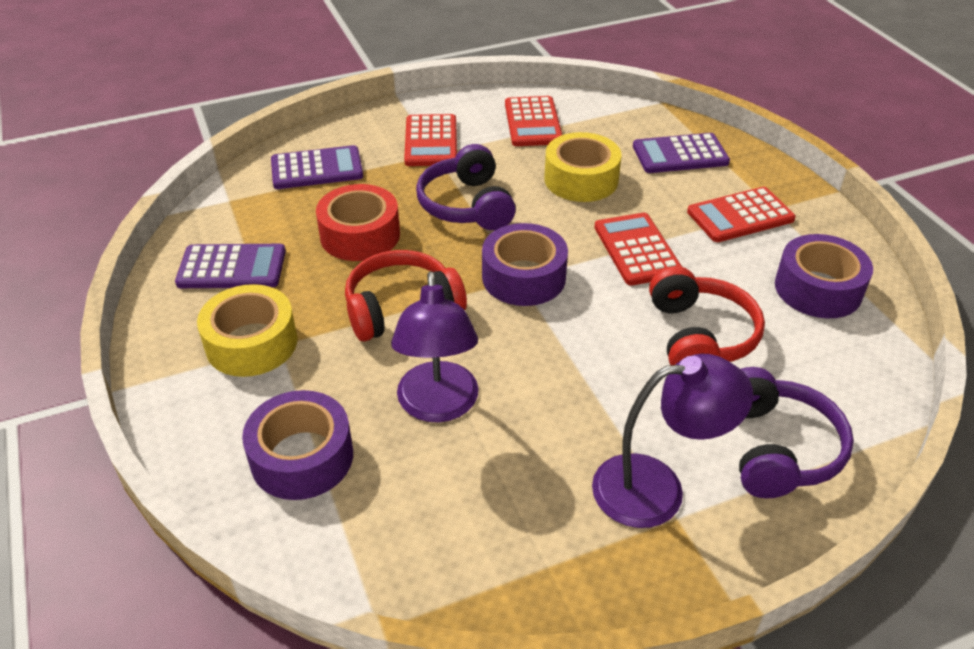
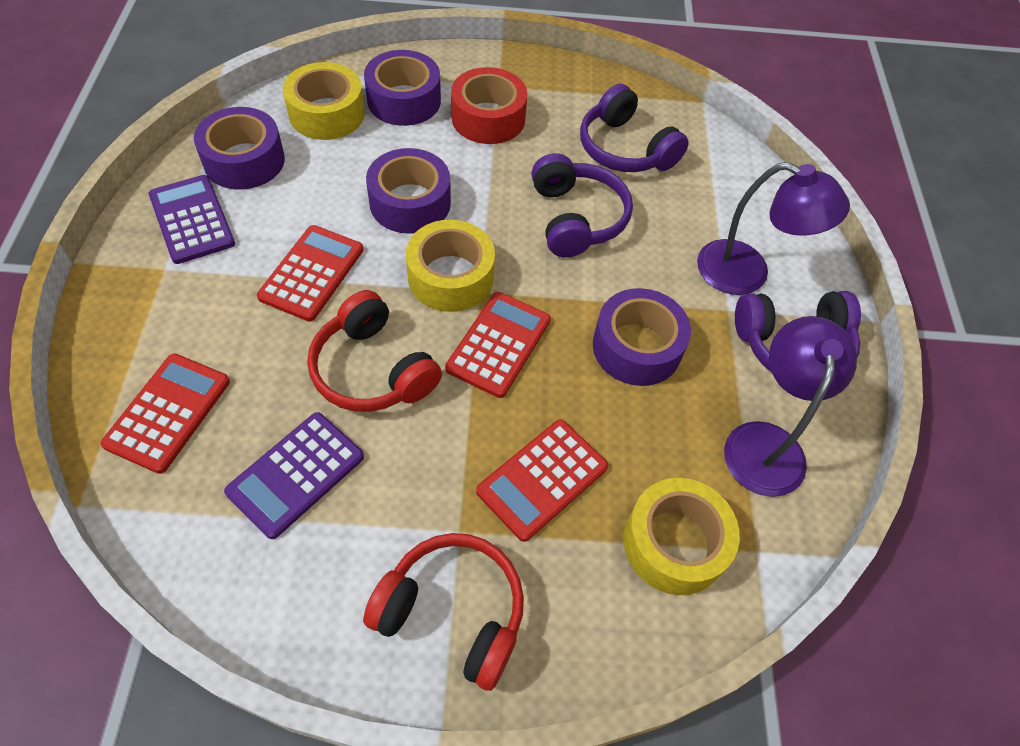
purple calculator: [175,244,286,288] [271,145,363,189] [633,133,730,173] = 3 -> [149,175,235,264] [224,412,364,539] = 2
purple headphones: [416,144,516,230] [739,367,854,498] = 2 -> [531,153,633,257] [580,84,689,172] [735,291,861,372] = 3
purple tape: [242,390,353,500] [482,223,568,306] [775,234,873,318] = 3 -> [194,107,285,190] [364,50,441,126] [366,148,451,234] [593,288,691,386] = 4
yellow tape: [197,284,298,377] [544,132,622,202] = 2 -> [283,62,365,140] [406,220,495,312] [623,478,740,595] = 3

